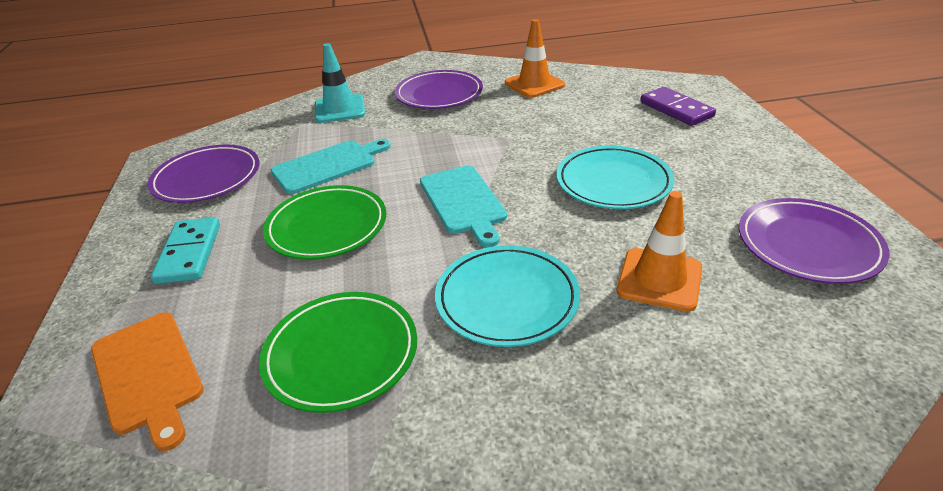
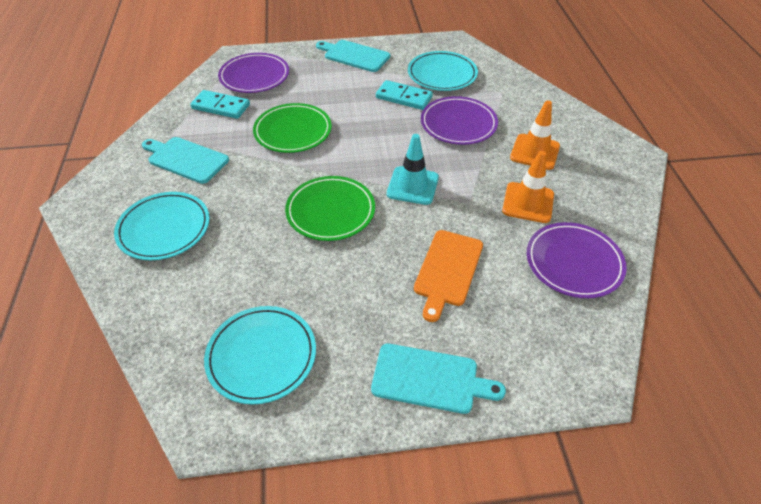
purple domino: [640,87,716,126] = 1 -> none = 0
turquoise cutting board: [271,139,391,194] [420,166,507,247] = 2 -> [142,137,229,184] [316,40,390,72] [371,344,506,414] = 3
turquoise domino: [151,217,220,284] = 1 -> [190,90,250,119] [376,80,433,110] = 2
turquoise plate: [435,245,580,347] [557,146,674,209] = 2 -> [114,192,210,260] [204,306,316,405] [408,51,478,91] = 3

